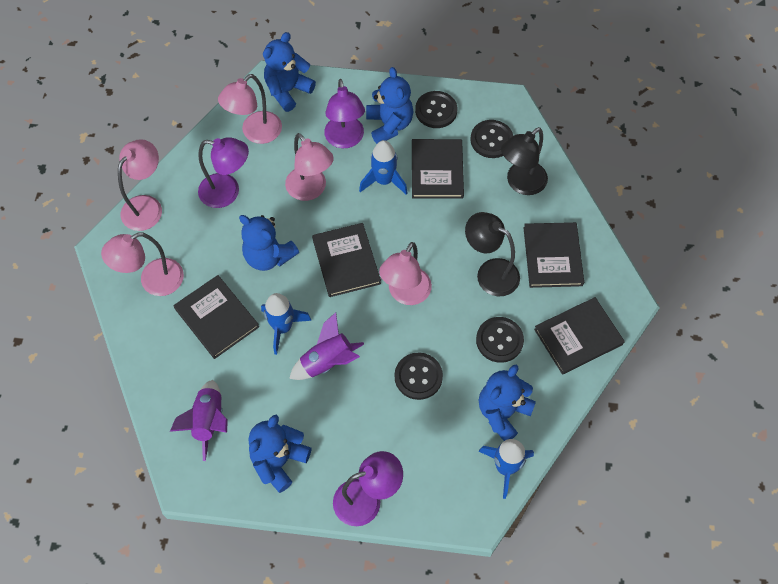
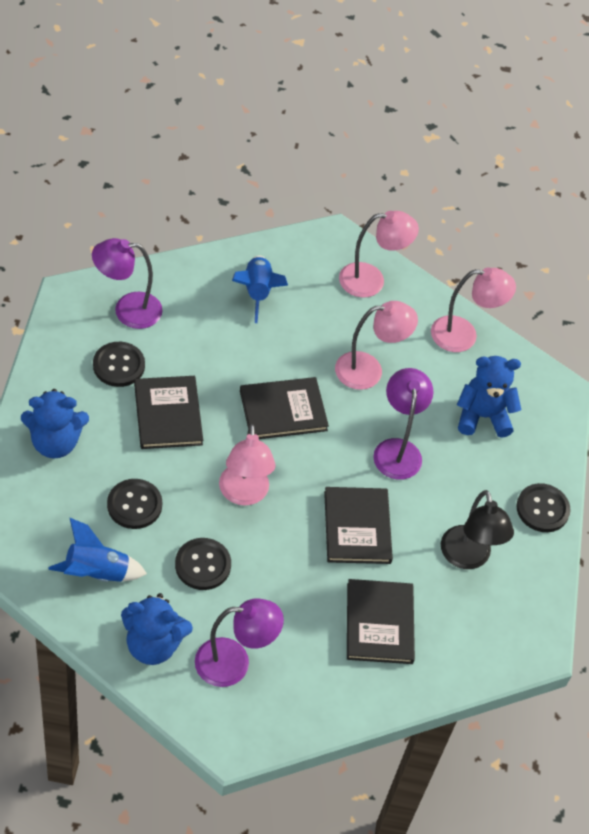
black book: [173,275,259,359] [312,223,381,297] [412,139,464,199] [524,222,584,288] [534,297,625,375] = 5 -> [134,376,203,449] [240,377,329,439] [324,487,393,564] [347,579,415,664] = 4
black lamp: [465,212,520,296] [501,127,548,195] = 2 -> [441,490,514,569] = 1
blue rocket: [261,293,311,355] [359,140,407,195] [479,439,534,499] = 3 -> [48,518,147,582] [232,255,288,323] = 2
blue teddy bear: [239,215,299,271] [248,415,311,493] [263,32,316,112] [366,67,413,144] [479,365,536,441] = 5 -> [21,389,89,459] [121,593,193,665] [457,356,521,438] = 3
pink lamp: [101,232,184,296] [118,139,162,231] [218,74,282,144] [285,133,334,201] [379,242,432,305] = 5 -> [219,424,276,506] [335,301,418,390] [339,211,419,298] [431,268,516,352] = 4
purple rocket: [170,380,228,461] [289,313,364,380] = 2 -> none = 0

